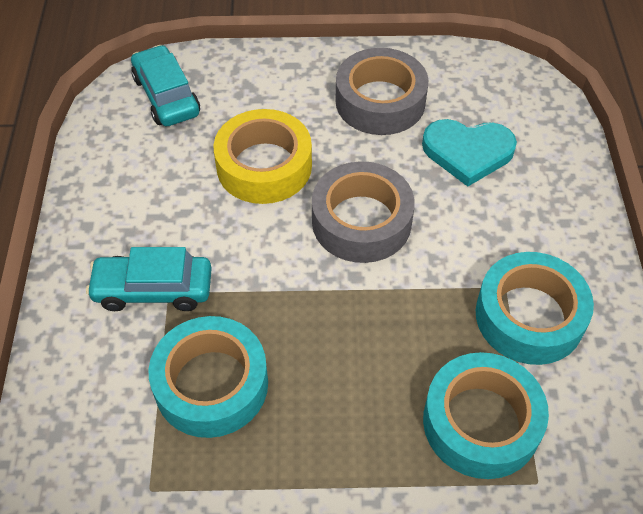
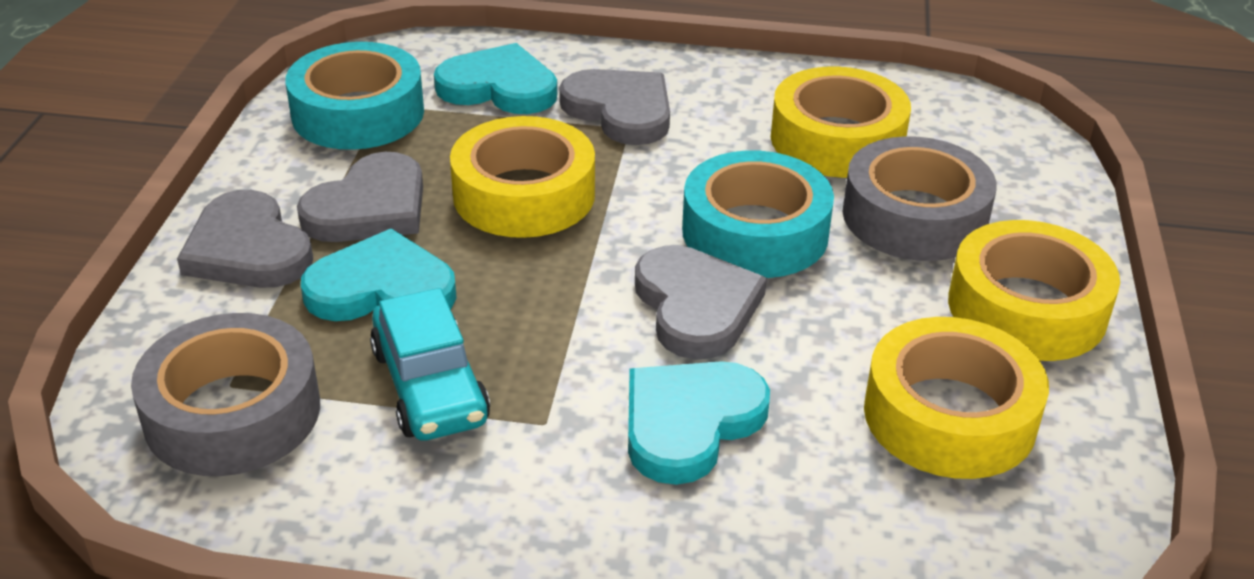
grey heart: none = 0 -> [177,190,313,288] [297,152,423,242] [559,69,670,145] [635,245,767,359] = 4
turquoise car: [86,247,212,311] [131,45,200,126] = 2 -> [370,288,490,441] = 1
turquoise heart: [422,119,517,186] = 1 -> [301,229,457,321] [434,43,557,114] [628,361,770,485] = 3
turquoise tape: [149,316,268,438] [423,352,549,479] [476,252,594,365] = 3 -> [285,42,424,150] [682,151,834,278] = 2
yellow tape: [213,109,312,204] = 1 -> [450,116,595,238] [771,66,911,178] [864,317,1049,479] [948,220,1120,361] = 4

